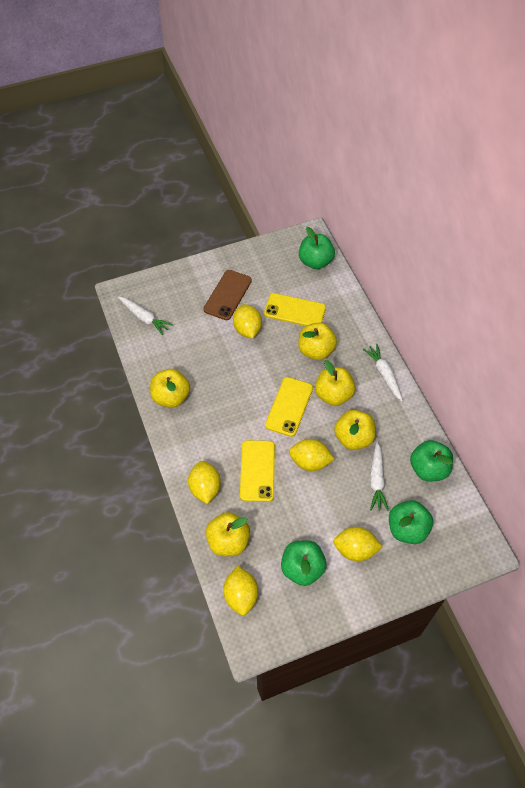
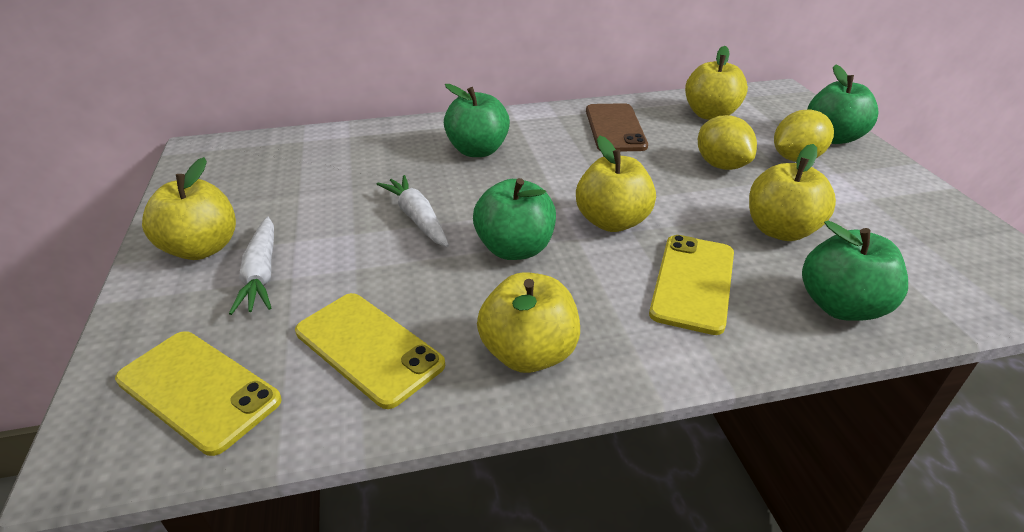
white carrot: [118,296,173,335] [363,344,403,401] [370,441,389,511] = 3 -> [229,216,274,315] [377,175,449,247] = 2
yellow lemon: [188,461,221,504] [223,566,258,615] [233,304,262,339] [289,439,335,471] [333,527,382,561] = 5 -> [698,115,757,170] [774,110,834,162] = 2

